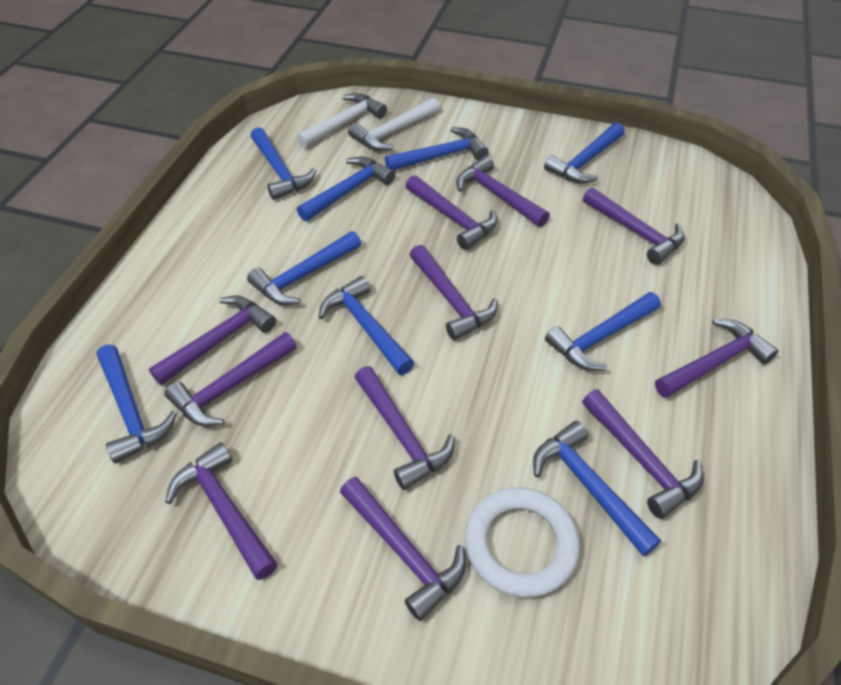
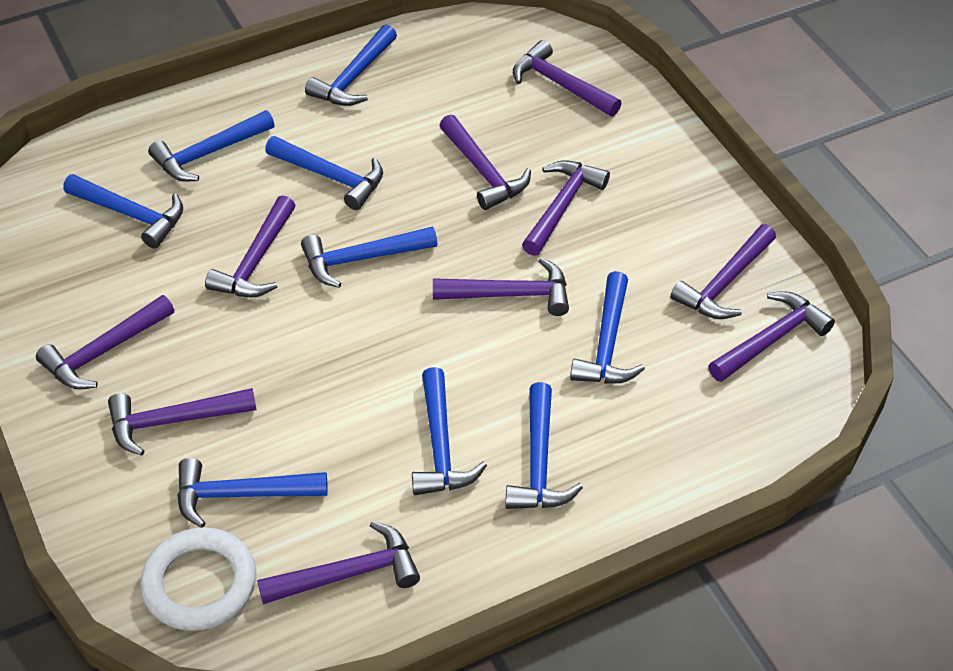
purple hammer: [149,296,276,385] [165,332,297,427] [165,442,277,580] [340,477,466,621] [354,366,455,490] [406,175,497,250] [410,245,498,340] [456,156,550,227] [582,390,704,519] [583,187,685,265] [655,319,778,398] = 11 -> [36,295,174,389] [108,388,257,456] [205,195,296,297] [257,521,420,604] [433,257,569,316] [439,114,531,210] [513,40,622,116] [522,160,610,256] [671,224,776,319] [708,291,835,382] = 10
white hammer: [297,93,387,148] [348,98,439,151] = 2 -> none = 0

